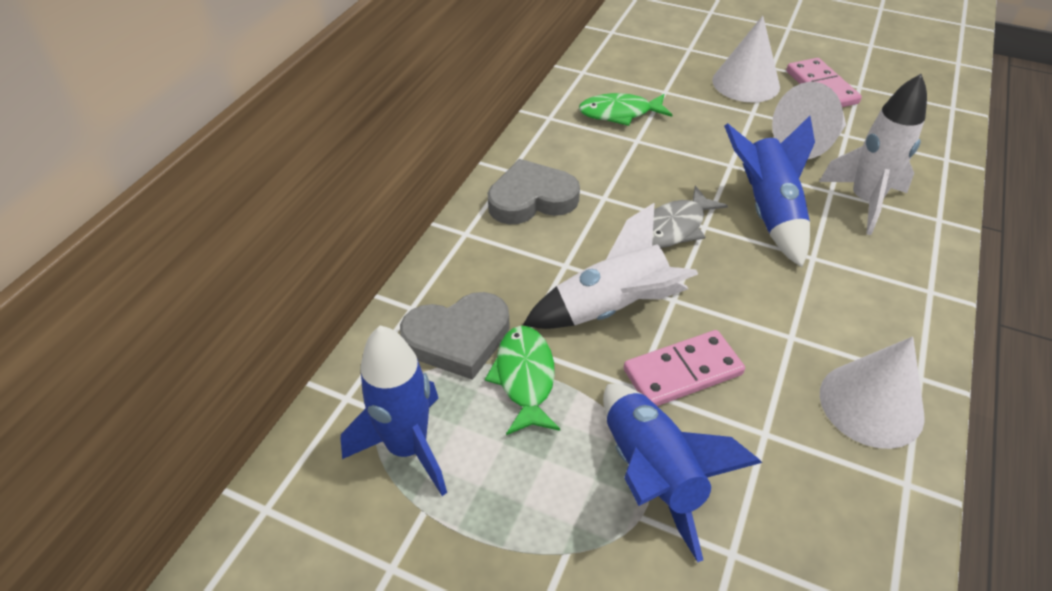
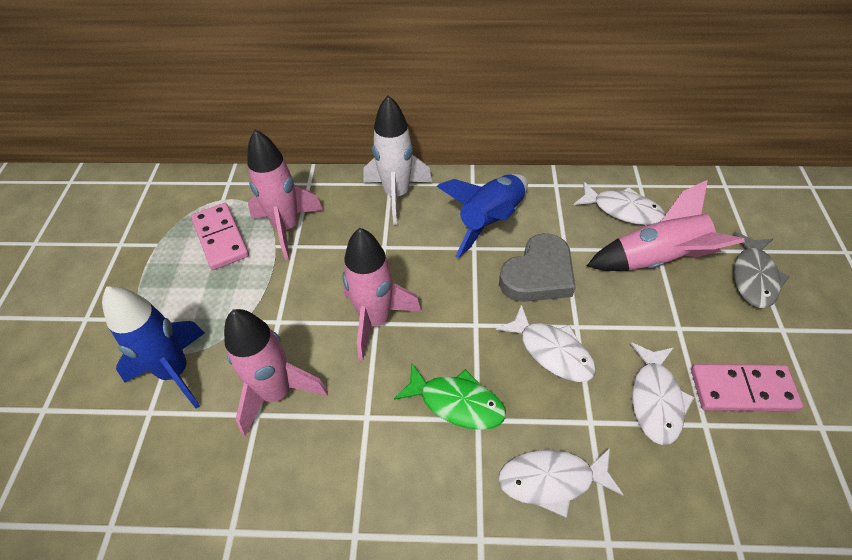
blue rocket: [341,325,447,496] [603,384,762,562] [724,116,815,267] = 3 -> [102,286,205,408] [437,174,528,258] = 2
green fish: [485,326,560,435] [579,93,672,126] = 2 -> [394,362,506,430] = 1
grey heart: [400,292,510,380] [488,159,580,224] = 2 -> [499,233,576,302] = 1
pink rocket: none = 0 -> [224,309,328,436] [247,129,323,260] [343,228,422,361] [587,180,745,271] = 4
white cone: [712,16,780,103] [772,82,846,159] [820,337,925,449] = 3 -> none = 0
white fish: none = 0 -> [496,304,596,382] [498,448,624,517] [574,182,665,225] [631,342,694,445] = 4
white rocket: [523,202,698,329] [819,74,927,235] = 2 -> [364,95,432,225] = 1

